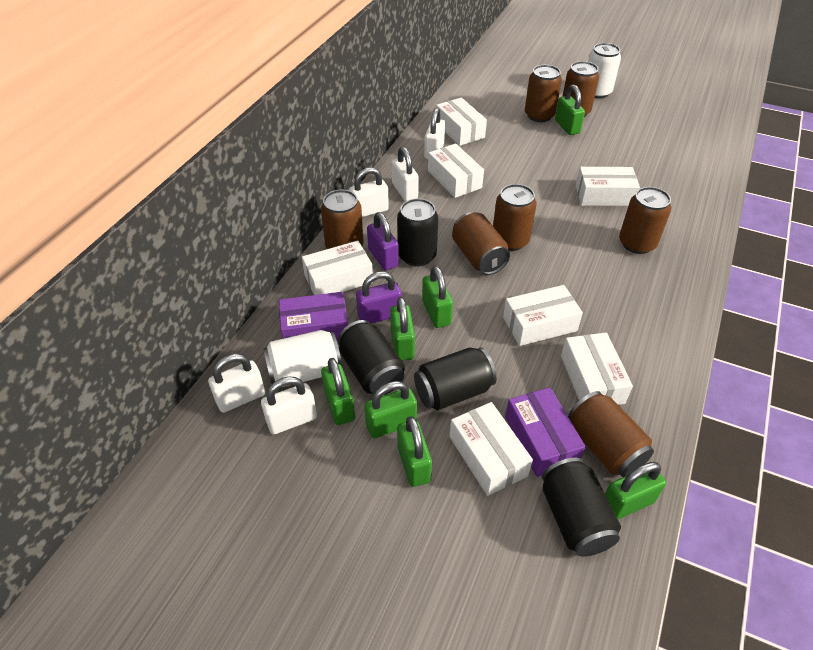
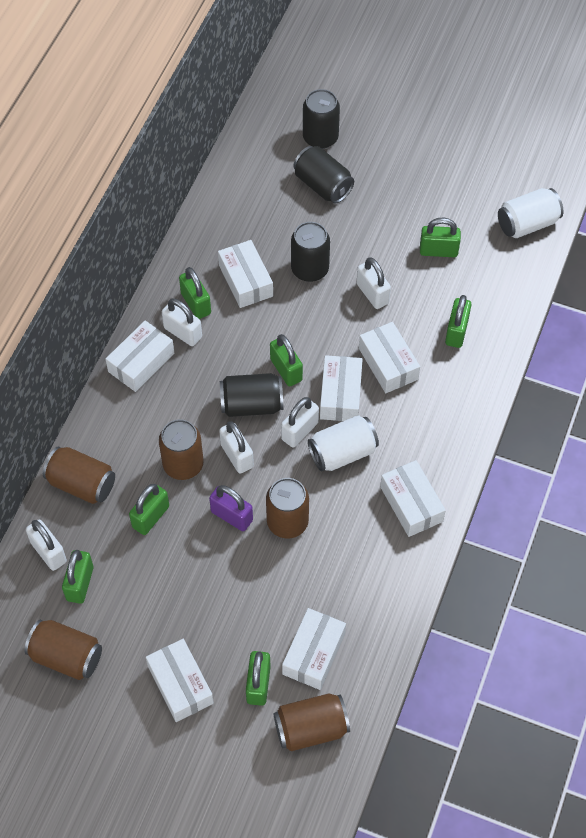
brown can: [321,190,364,249] [452,212,510,275] [493,184,537,251] [525,65,562,122] [562,61,599,117] [568,391,654,477] [619,187,671,254] = 7 -> [24,620,102,680] [43,446,115,504] [159,419,204,480] [266,478,309,538] [273,693,350,751] = 5
purple box: [279,292,348,341] [505,387,586,477] = 2 -> none = 0
purple padlock: [356,271,402,324] [367,212,399,271] = 2 -> [209,485,253,531] = 1

